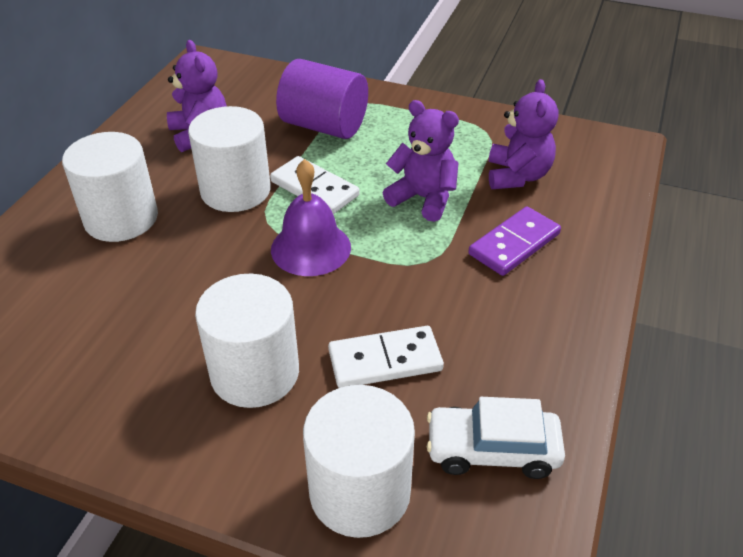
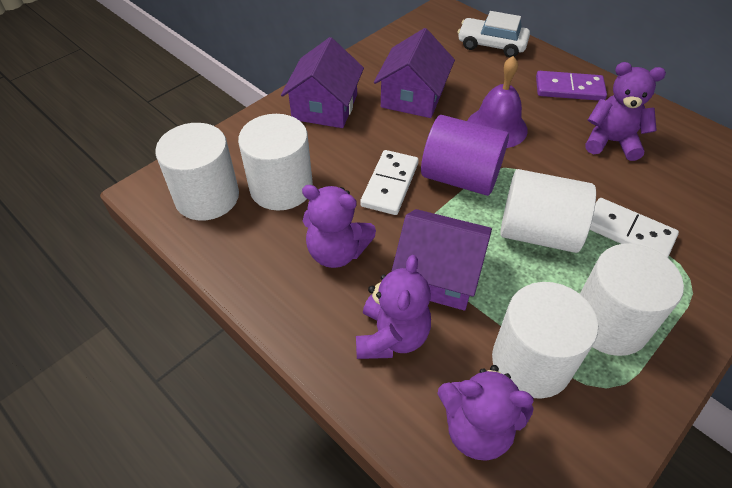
purple house: none = 0 -> [281,37,364,128] [374,28,455,118] [391,209,492,311] = 3
purple teddy bear: [167,40,227,152] [383,100,459,222] [489,79,558,189] = 3 -> [302,185,376,268] [356,255,431,359] [437,365,534,461] [585,62,666,161] = 4
white cylinder: [62,132,158,242] [188,106,271,212] [195,274,299,408] [303,385,415,538] = 4 -> [155,123,239,221] [238,114,313,211] [492,282,598,399] [500,169,596,253] [580,243,684,356] = 5

